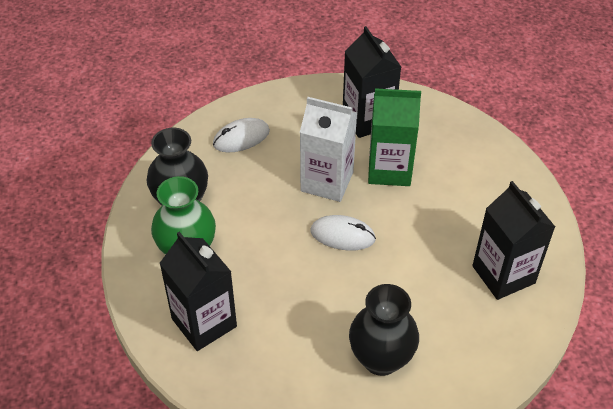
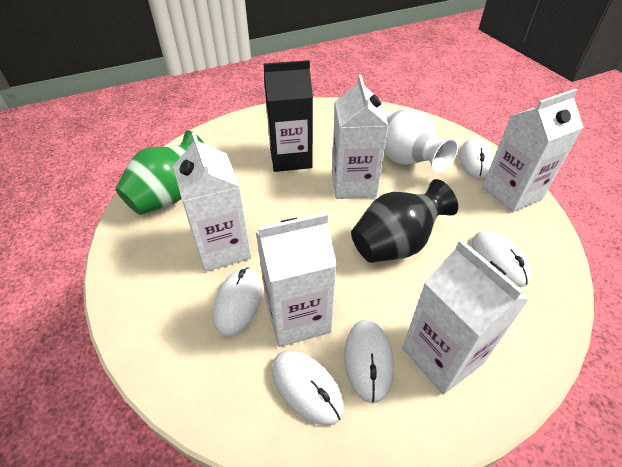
black carton: [159,232,237,351] [343,26,401,138] [472,181,555,300] = 3 -> [263,60,313,172] = 1
black vase: [147,128,208,206] [349,284,419,376] = 2 -> [351,179,458,263] = 1
green carton: [368,88,421,186] = 1 -> none = 0
white carton: [300,97,357,202] = 1 -> [173,132,252,272] [256,212,337,347] [332,75,389,199] [402,240,529,395] [482,89,584,213] = 5
white mouse: [213,118,270,152] [311,215,376,250] = 2 -> [213,267,262,336] [272,350,344,426] [344,320,394,403] [459,138,493,179] [472,230,531,287] = 5
white vase: none = 0 -> [384,109,458,173] = 1

